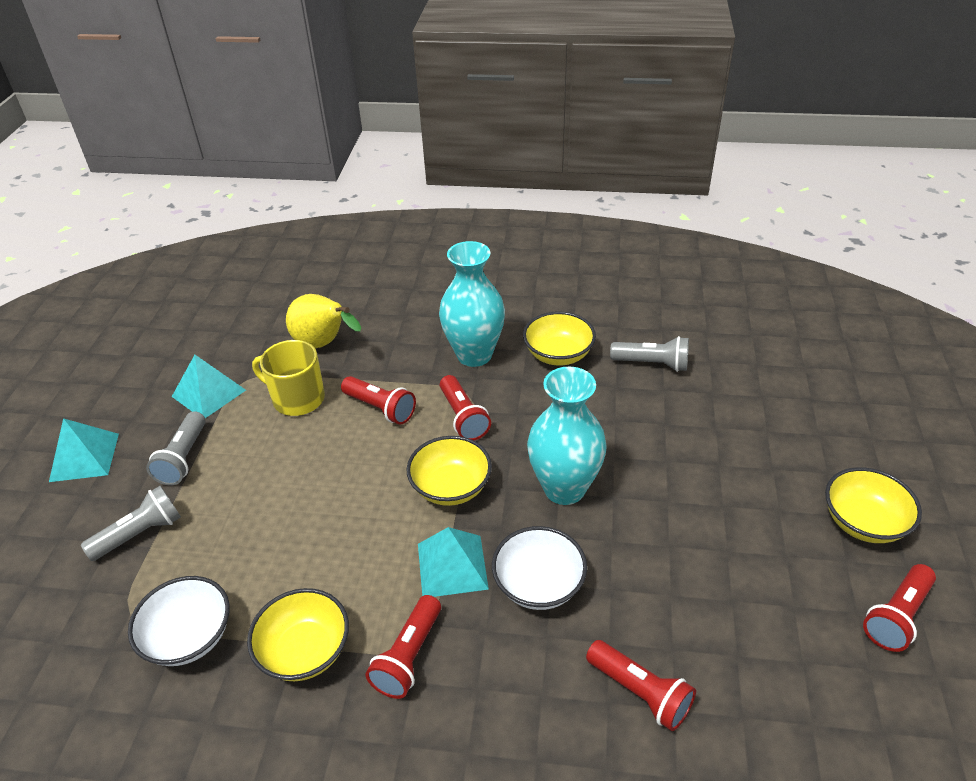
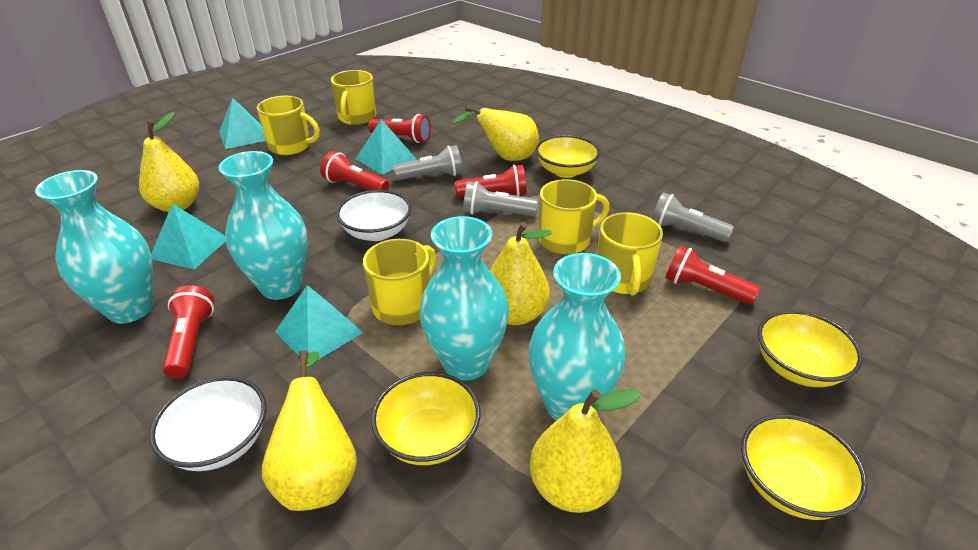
turquoise pyramid: [49,418,119,482] [172,355,246,418] [418,527,489,597] = 3 -> [151,204,226,270] [219,97,266,149] [275,285,363,360] [356,119,416,175] = 4
turquoise vase: [439,241,505,367] [527,366,607,505] = 2 -> [35,170,153,323] [219,151,307,300] [419,216,509,381] [528,253,626,421] = 4
yellow mug: [252,340,325,416] = 1 -> [257,96,320,155] [331,70,376,125] [363,239,436,325] [539,179,610,255] [597,212,663,296] = 5
yellow pear: [286,294,361,348] = 1 -> [139,112,199,212] [262,350,357,511] [452,106,539,161] [490,222,552,325] [530,389,641,513] = 5

